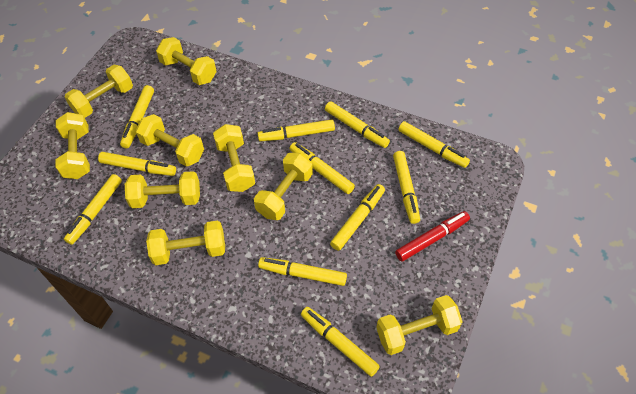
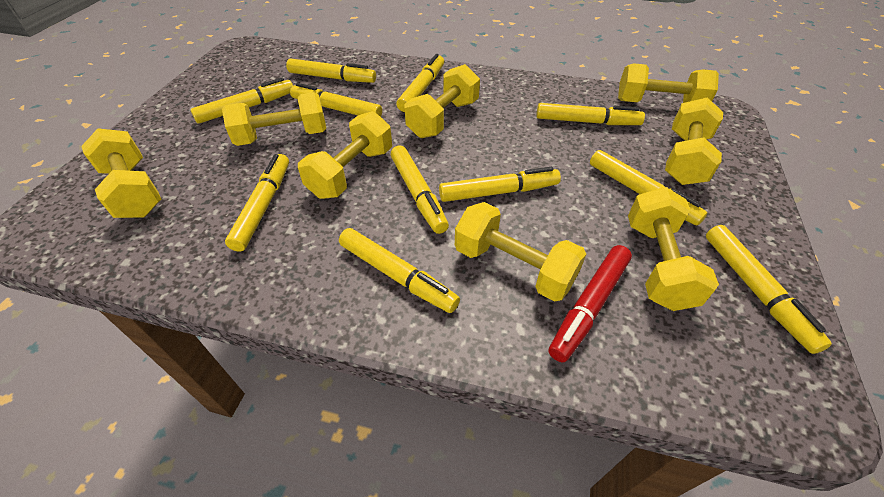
yellow dumbbell: [55,112,90,179] [65,65,133,118] [125,171,200,208] [136,114,204,167] [146,221,225,265] [156,37,217,85] [213,124,255,192] [254,153,313,220] [376,295,463,355] = 9 -> [81,128,161,218] [222,92,326,146] [298,111,392,199] [404,64,480,138] [455,202,586,302] [618,63,719,103] [628,187,719,311] [665,98,723,185] = 8

